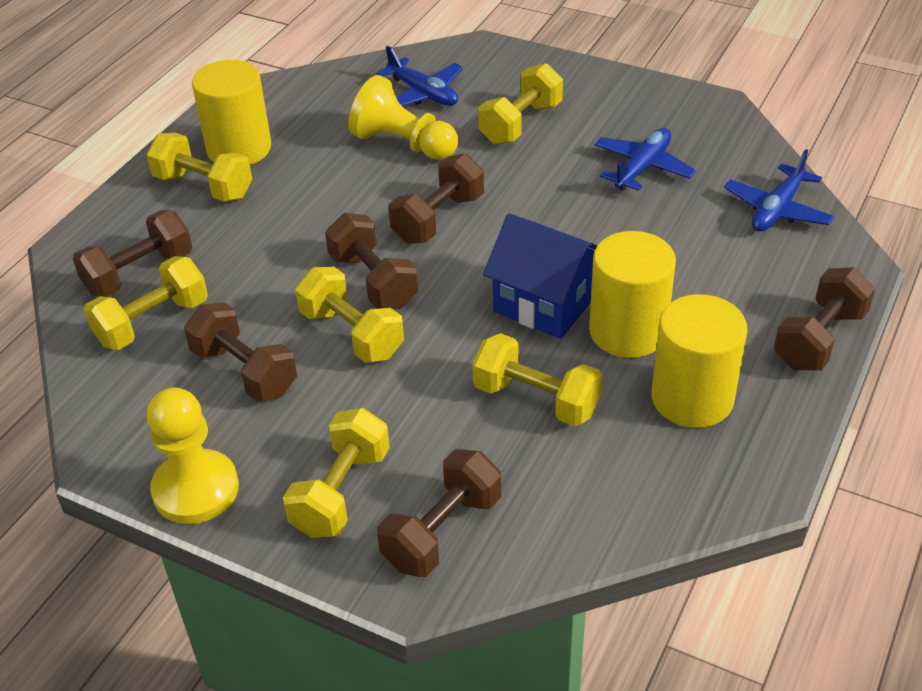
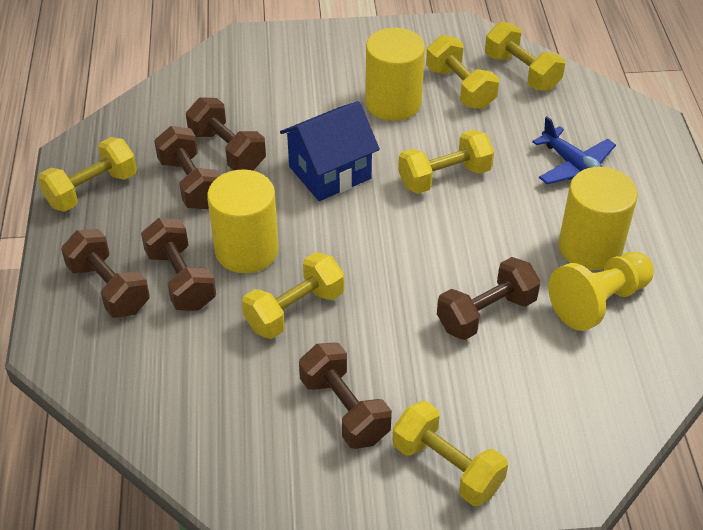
blue plane: [377,46,463,106] [595,128,696,191] [724,149,834,232] = 3 -> [532,116,616,184] = 1
yellow pawn: [147,387,239,524] [348,75,458,160] = 2 -> [548,252,654,331] = 1

